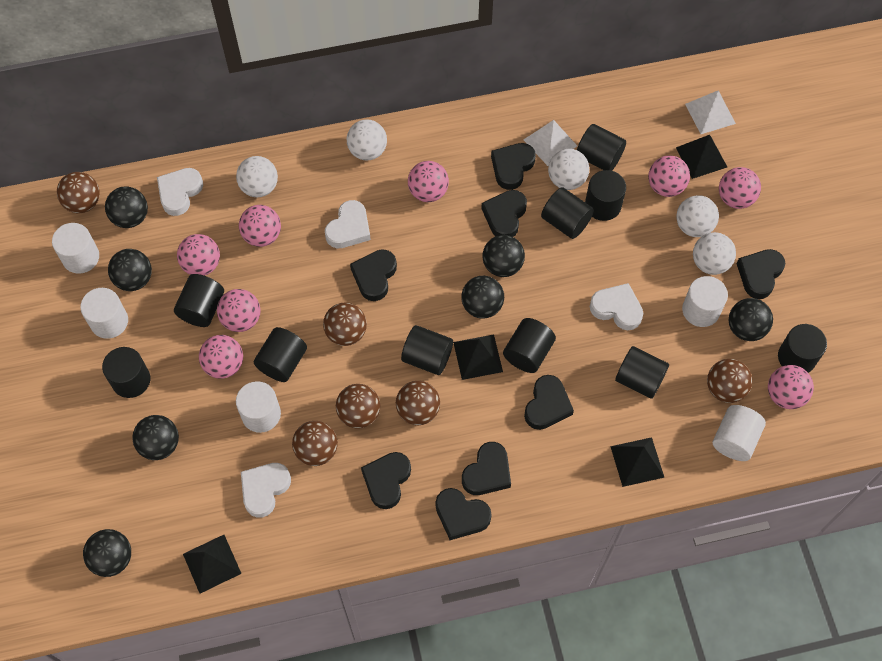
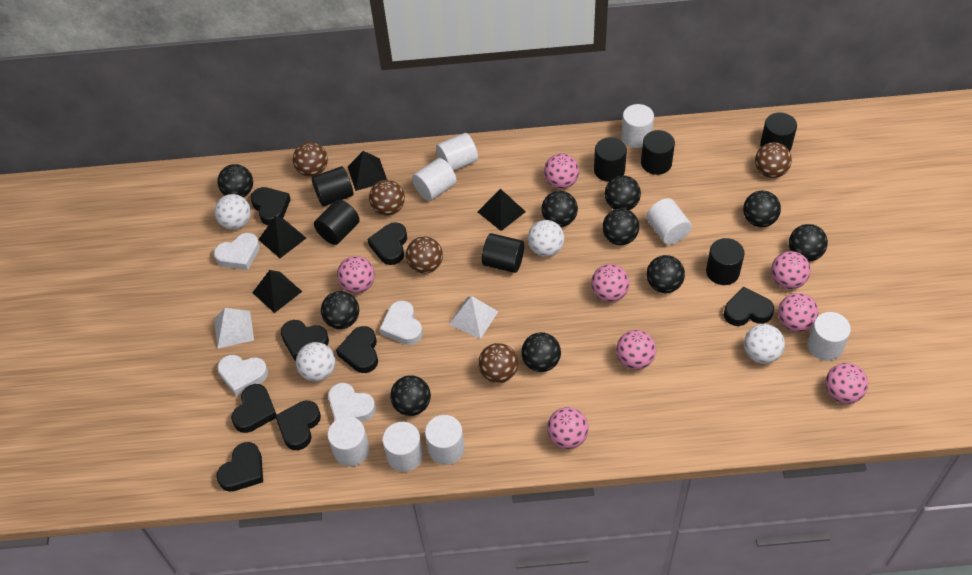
black ball: [83,529,131,577] [105,186,148,228] [108,249,152,291] [132,415,179,460] [461,276,504,319] [482,235,525,277] [729,298,773,341] = 7 -> [218,164,253,198] [321,291,359,329] [390,375,431,416] [521,332,561,372] [542,191,578,227] [602,208,639,245] [605,176,641,210] [646,255,685,293] [743,191,781,227] [789,224,828,262] = 10
black cylinder: [102,347,150,398] [174,274,224,327] [254,327,307,382] [401,325,453,375] [503,318,556,373] [541,187,594,239] [577,124,626,171] [585,170,626,221] [615,346,669,399] [778,324,827,373] = 10 -> [312,166,354,207] [314,199,360,245] [482,233,524,273] [594,137,627,182] [641,130,675,175] [706,238,745,285] [760,112,797,151] = 7
brown ball: [57,172,100,213] [292,421,338,466] [323,303,367,346] [336,384,380,429] [396,381,440,425] [707,359,752,403] = 6 -> [293,142,328,177] [369,180,405,215] [406,237,443,273] [478,343,518,383] [755,142,792,178] = 5
white ball: [236,156,278,197] [347,119,387,161] [548,149,589,190] [676,195,719,237] [693,232,736,275] = 5 -> [214,194,251,230] [296,342,336,382] [528,220,564,257] [744,324,785,364] = 4
white cylinder: [52,223,99,274] [80,288,128,339] [236,381,281,433] [682,276,728,327] [713,405,766,461] = 5 -> [327,416,370,466] [382,422,423,472] [412,158,457,201] [425,415,465,465] [436,133,478,171] [621,104,654,148] [646,198,692,245] [807,312,851,361] = 8

